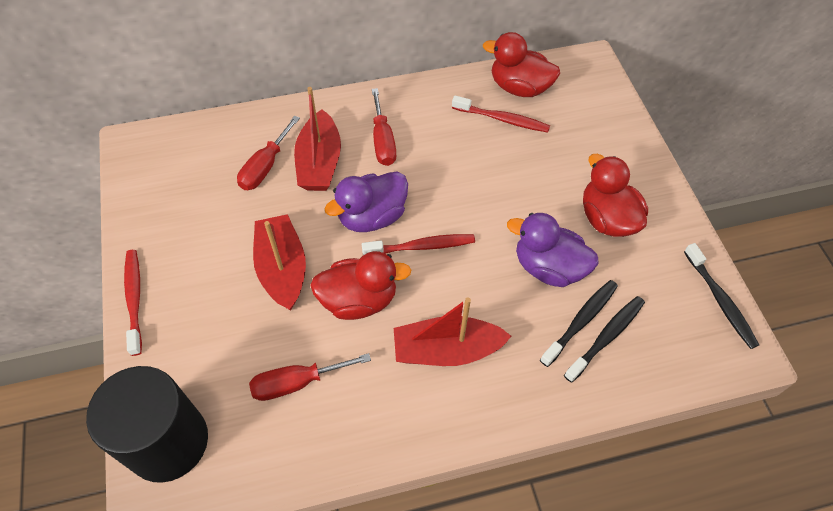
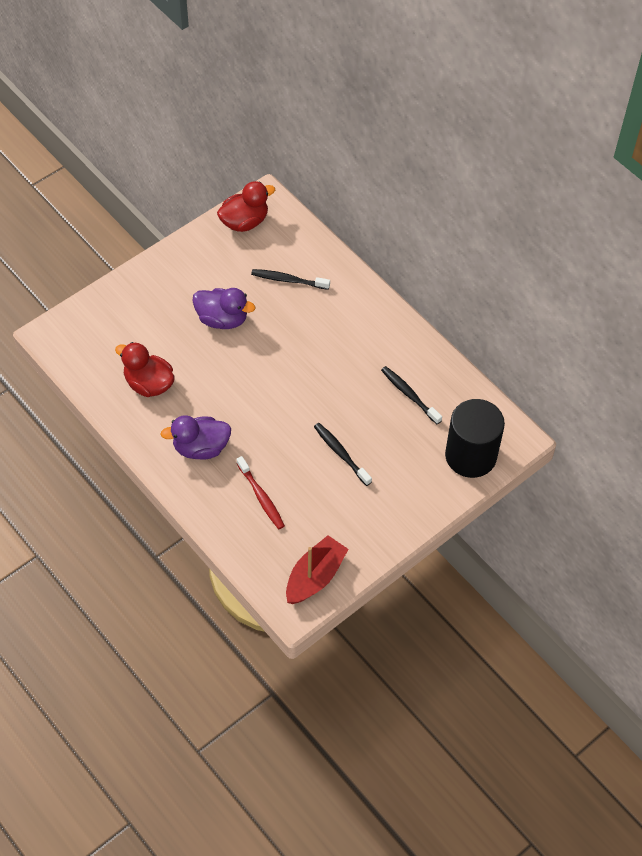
red boat: [253,214,306,311] [294,87,341,191] [394,298,511,366] = 3 -> [286,535,349,604] = 1
red duck: [310,251,411,320] [483,32,560,97] [583,154,648,237] = 3 -> [115,342,175,397] [217,181,275,232] = 2
red screwdriver: [237,116,300,190] [249,353,371,401] [372,88,396,166] = 3 -> none = 0
red toothbrush: [124,250,142,356] [362,234,475,255] [452,96,550,133] = 3 -> [237,456,285,529] = 1

